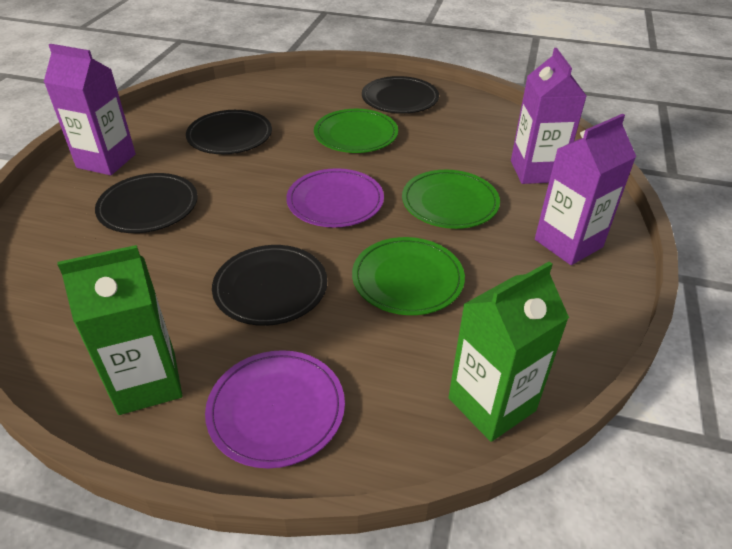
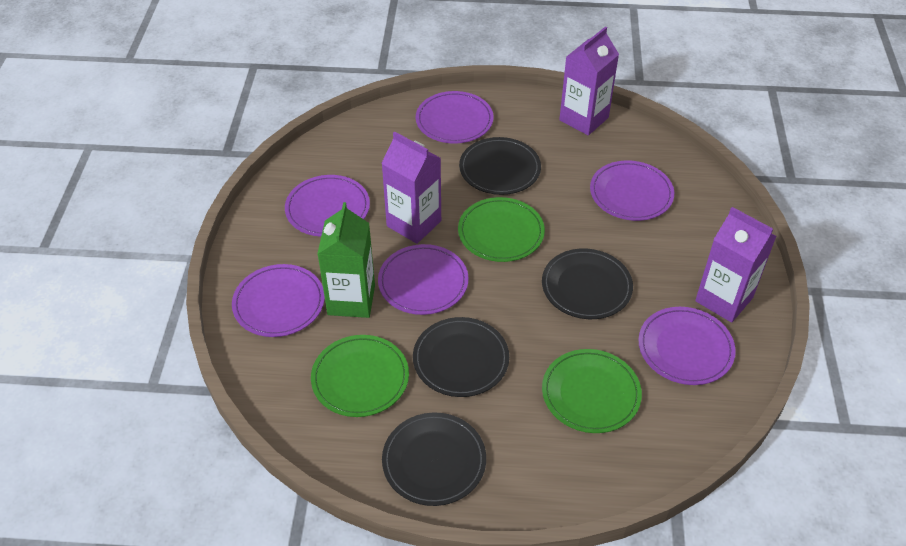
green carton: [58,245,182,415] [448,261,569,442] = 2 -> [317,202,375,318] = 1
purple plate: [205,350,345,468] [286,168,384,227] = 2 -> [232,264,325,337] [285,175,370,237] [378,244,469,315] [416,91,494,143] [590,160,674,221] [638,307,736,385] = 6

